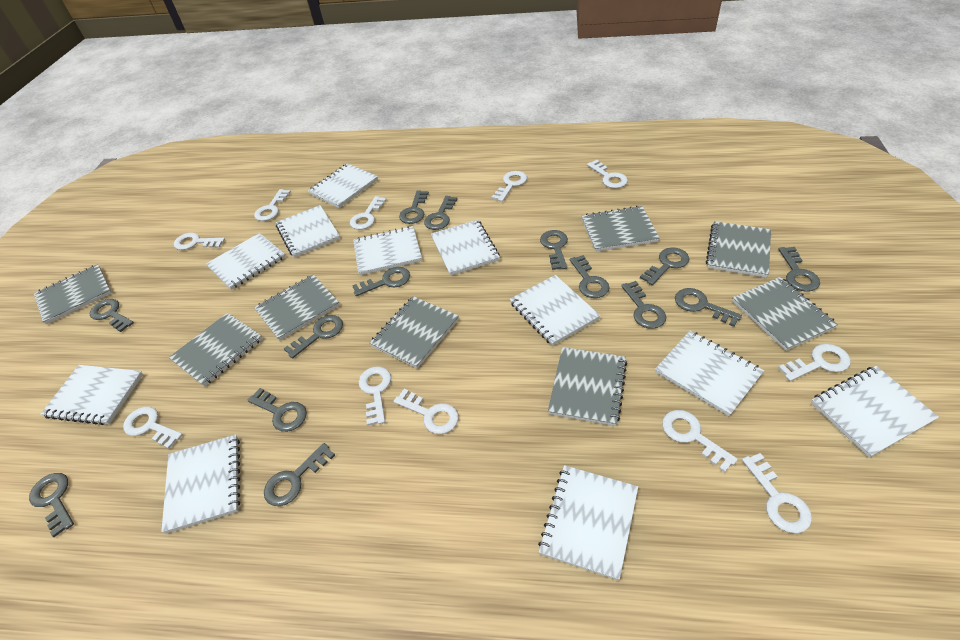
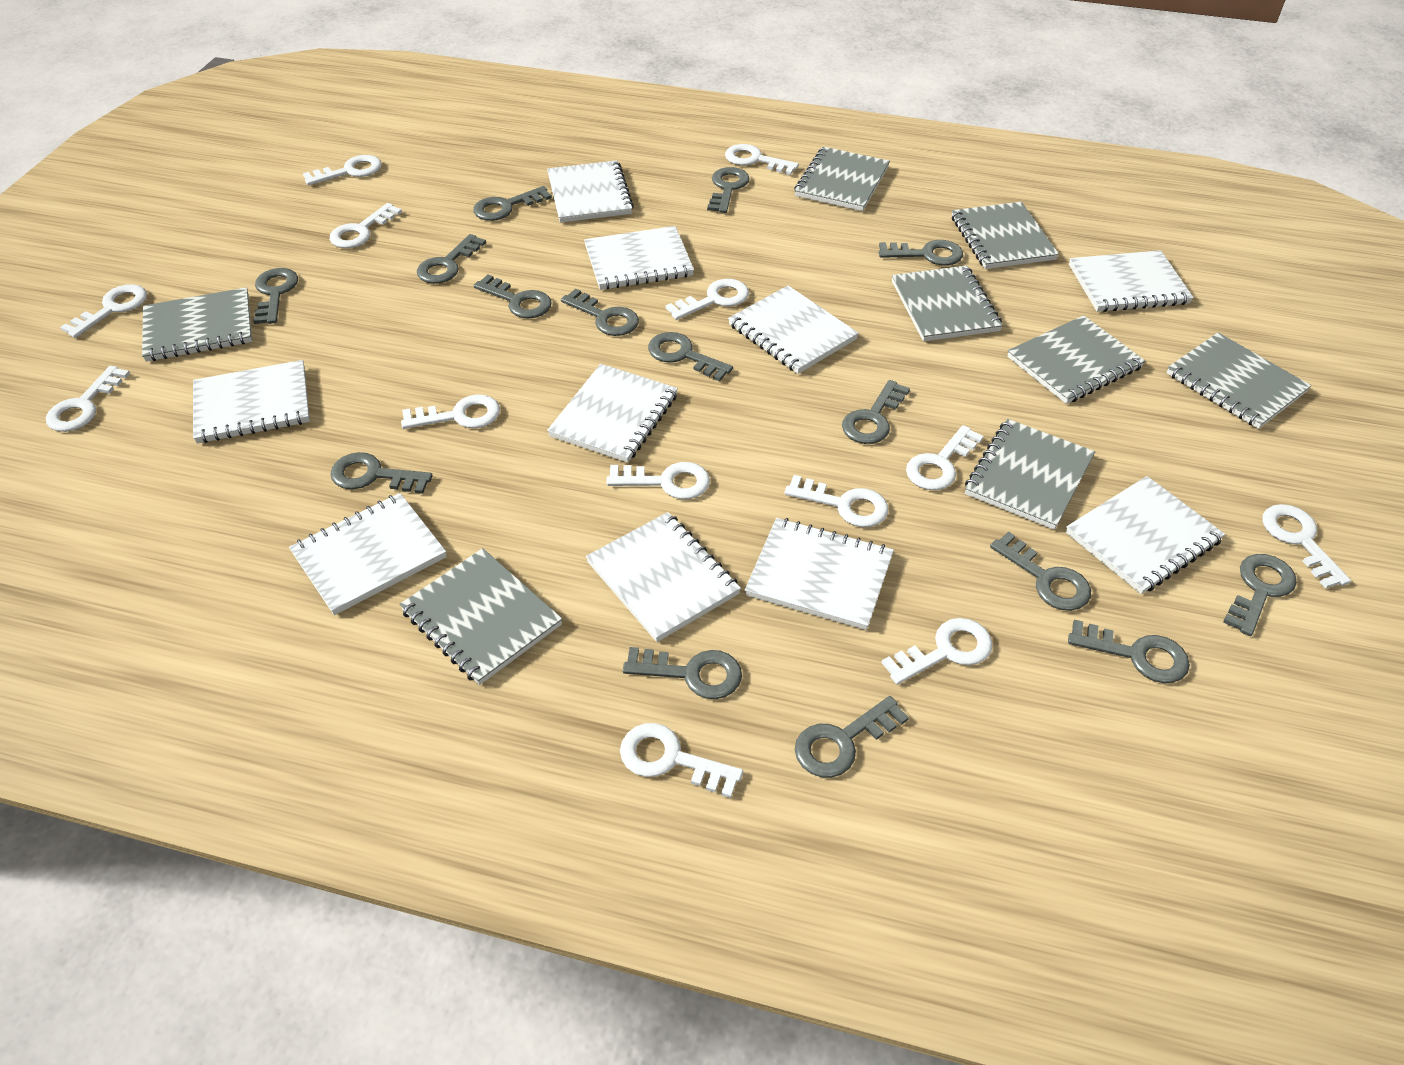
grey key: [29,473,74,537] [90,299,134,332] [247,388,307,432] [264,443,335,506] [284,315,343,359] [352,267,410,296] [399,190,429,224] [424,196,457,230] [540,230,568,270] [570,255,610,298] [621,281,666,329] [640,247,689,285] [675,288,742,327] [778,247,820,291] = 14 -> [253,268,298,324] [330,452,433,494] [417,234,486,284] [473,186,552,221] [474,274,552,319] [561,289,639,336] [623,647,742,699] [648,332,733,382] [707,167,750,213] [795,696,909,778] [842,380,910,444] [879,240,963,266] [990,531,1091,611] [1068,620,1190,683] [1223,554,1297,636] = 15
white key: [123,407,183,449] [174,233,225,250] [254,189,291,221] [350,196,386,230] [359,366,391,426] [394,389,459,434] [491,171,527,202] [587,160,628,188] [662,410,738,473] [742,453,812,533] [778,344,851,381] = 11 -> [46,366,130,432] [60,284,147,338] [303,155,382,186] [330,203,402,248] [401,394,500,429] [606,462,710,499] [620,723,743,798] [666,279,749,320] [725,144,799,175] [784,475,888,527] [881,618,993,685] [906,425,984,490] [1263,504,1351,589] = 13
white notebook: [41,365,143,425] [161,434,240,534] [206,233,285,290] [276,205,340,257] [308,163,378,208] [353,226,422,275] [431,220,500,276] [510,275,600,346] [538,465,638,580] [655,331,764,416] [811,366,939,458] = 11 -> [193,360,310,444] [289,493,447,615] [547,160,634,223] [547,364,678,463] [584,226,694,290] [586,512,741,642] [728,286,859,374] [745,518,894,630] [1066,476,1225,594] [1069,250,1194,312] = 10

